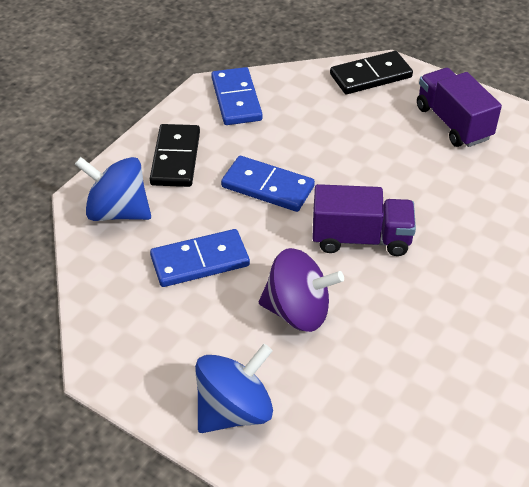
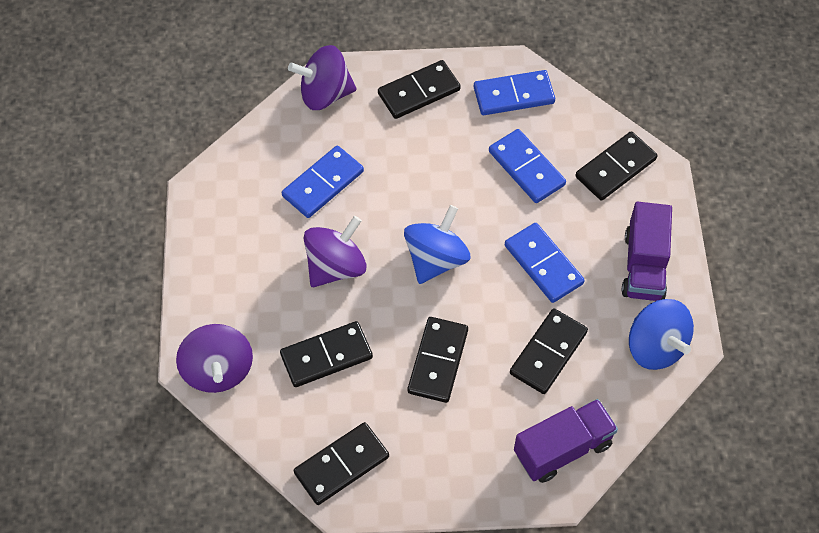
black domino: [150,124,200,187] [330,51,413,94] = 2 -> [280,321,373,387] [294,422,389,505] [378,60,461,119] [408,317,468,403] [510,309,588,394] [575,131,657,201] = 6
blue domino: [150,229,250,287] [211,67,263,125] [221,156,315,212] = 3 -> [282,145,364,218] [474,70,555,115] [489,129,566,203] [505,223,585,303] = 4
purple spinning top: [259,248,344,332] = 1 -> [176,324,253,393] [288,45,357,110] [303,216,367,287] = 3

